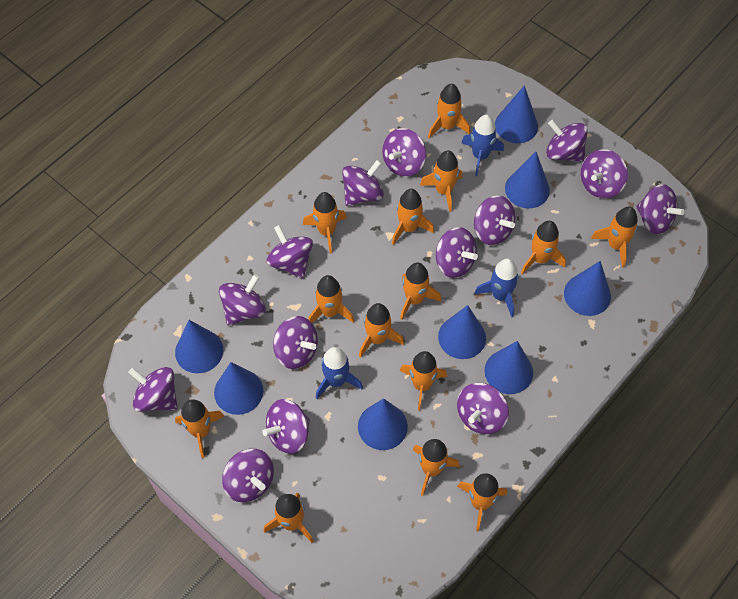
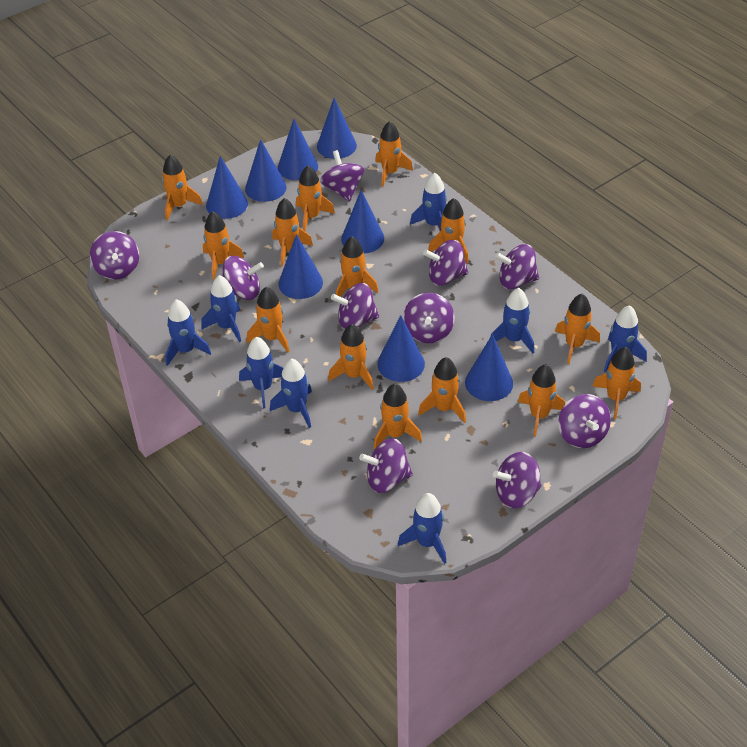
blue rocket: [316,347,363,399] [461,115,504,176] [474,259,519,317] = 3 -> [165,299,211,366] [201,275,241,342] [239,337,283,408] [270,359,312,428] [398,493,446,564] [410,173,447,231] [491,288,534,353] [604,305,647,373] = 8
purple spinning top: [128,367,178,412] [219,274,266,325] [222,449,274,502] [262,399,310,454] [267,225,313,278] [273,316,318,369] [342,160,384,206] [382,128,426,177] [436,227,478,278] [457,383,509,434] [474,195,515,245] [546,120,588,162] [581,149,628,199] [636,184,685,234] = 14 -> [90,231,139,280] [223,256,264,300] [320,150,364,202] [331,283,379,329] [359,438,413,493] [403,293,455,343] [423,240,468,286] [493,452,542,508] [495,244,539,289] [558,394,611,448] = 10

